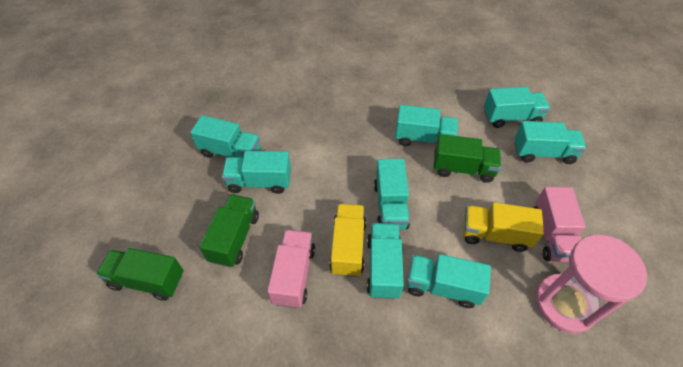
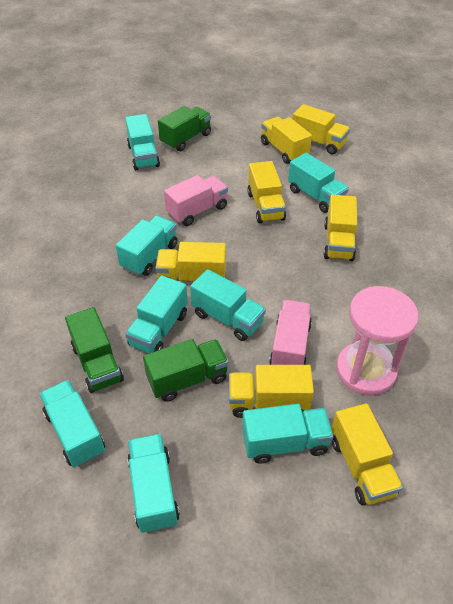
yellow truck: [329,204,366,277] [463,202,544,252] = 2 -> [155,242,226,281] [229,365,314,418] [247,161,286,223] [261,117,312,164] [293,104,350,155] [324,195,357,261] [331,403,403,505] = 7

